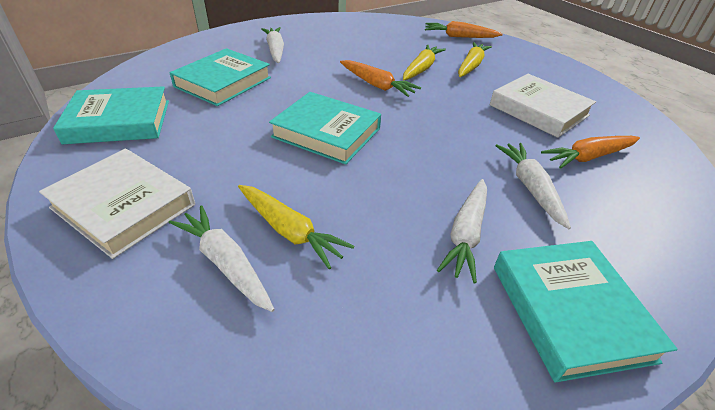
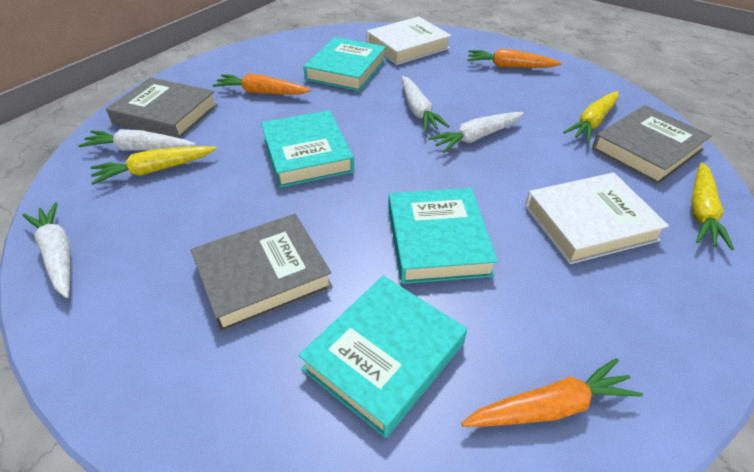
grey book: none = 0 -> [106,77,218,138] [191,214,333,332] [592,105,712,184] = 3

